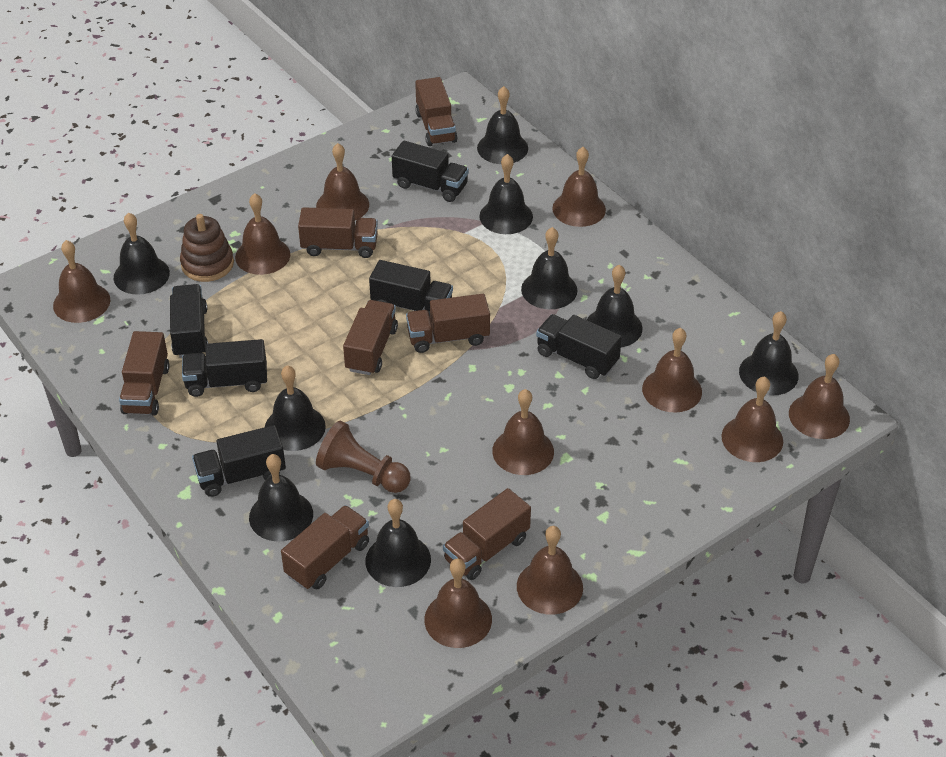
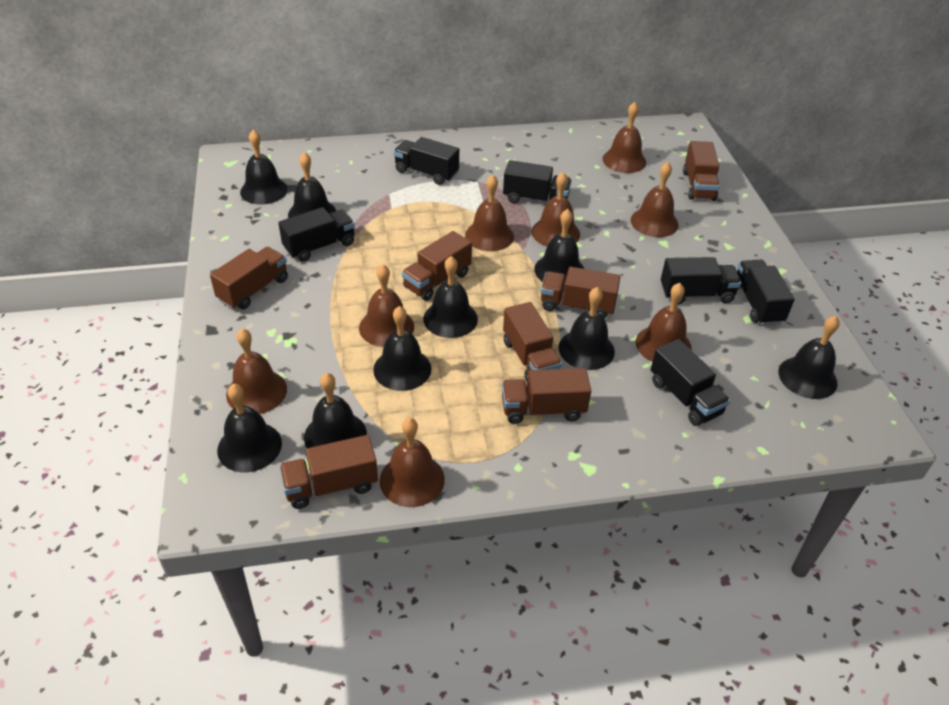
brown bell: [53,240,110,323] [235,193,290,275] [316,143,369,220] [424,559,492,648] [492,389,554,475] [517,526,583,615] [552,147,606,227] [642,328,702,413] [721,376,783,462] [789,354,850,439] = 10 -> [226,328,287,414] [359,264,414,347] [379,418,445,507] [465,174,514,251] [532,172,580,246] [602,102,646,173] [631,162,679,237] [636,283,692,362] = 8
brown pawn: [316,421,411,493] = 1 -> none = 0
brown stacking toy: [180,214,234,282] = 1 -> none = 0

